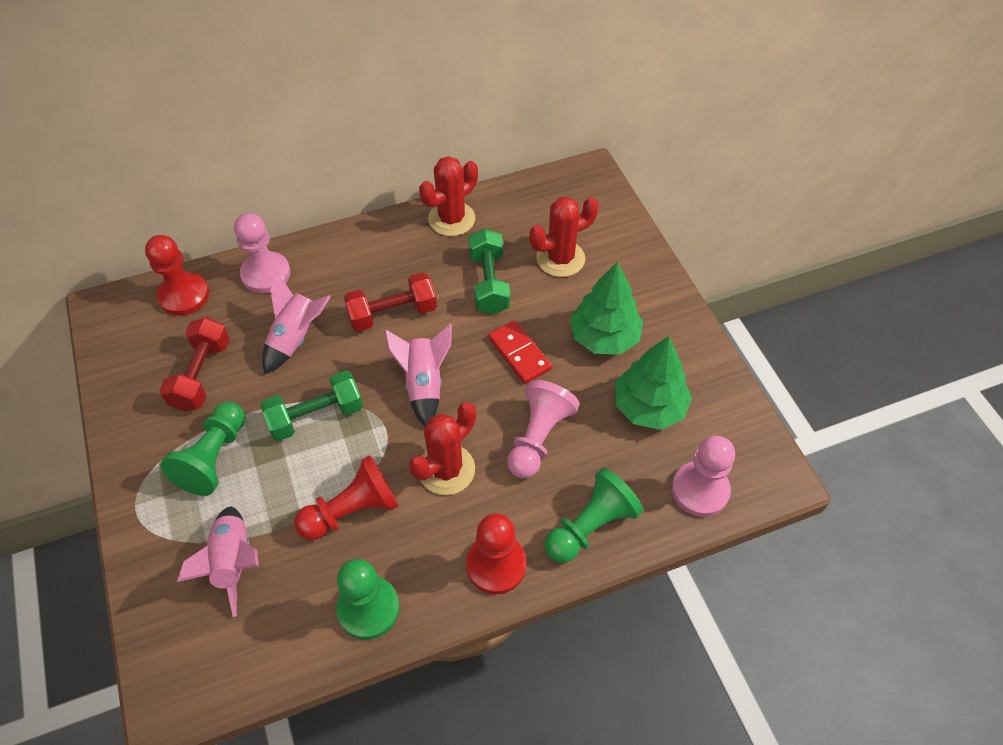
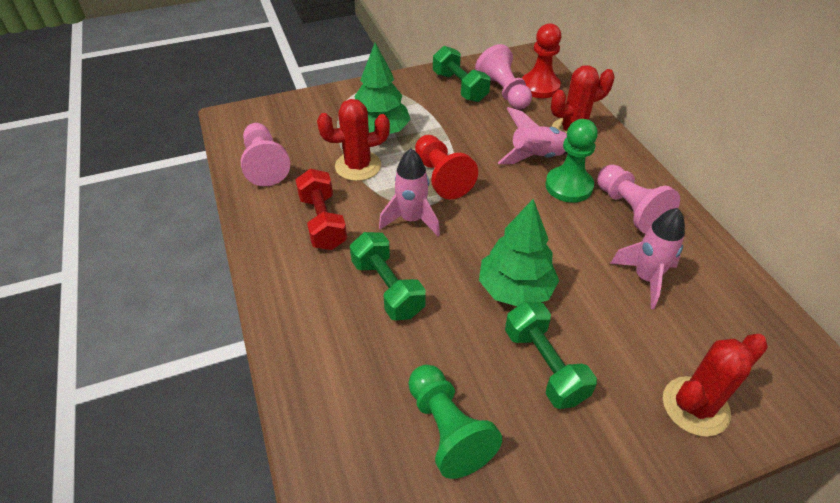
green dumbbell: [260,370,363,441] [468,228,510,315] = 2 -> [350,232,426,320] [433,46,491,102] [505,302,597,409] = 3
green pawn: [160,402,245,496] [336,559,400,640] [544,467,643,563] = 3 -> [408,365,502,479] [545,119,598,203] = 2
red domino: [488,320,552,384] = 1 -> none = 0
red dumbbell: [159,317,230,411] [344,273,437,332] = 2 -> [295,169,347,250] = 1
red pawn: [145,235,209,316] [294,455,399,540] [466,513,526,594] = 3 -> [415,135,478,200] [522,23,561,98] = 2

